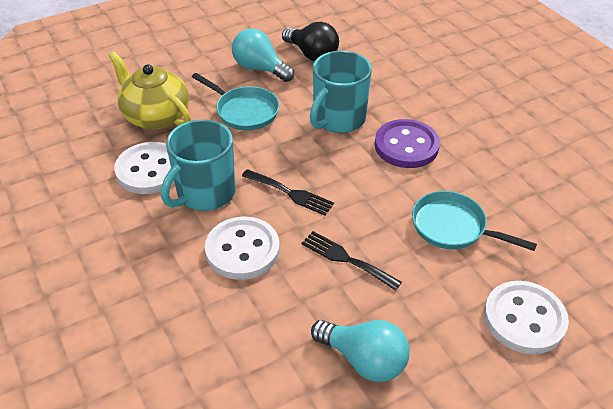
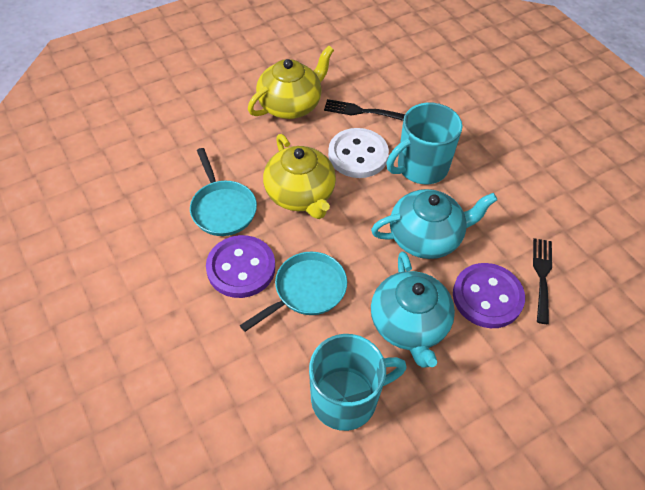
black light bulb: [282,22,339,61] = 1 -> none = 0
purple button: [375,119,440,168] = 1 -> [206,235,275,298] [453,263,525,328] = 2
turquoise light bulb: [232,28,294,82] [311,320,410,382] = 2 -> none = 0
turquoise teapot: none = 0 -> [371,189,497,259] [371,252,455,368] = 2
white button: [114,142,175,194] [205,216,280,280] [484,281,569,354] = 3 -> [328,128,389,178] = 1
yellow teapot: [109,51,191,129] = 1 -> [248,46,334,119] [263,134,336,219] = 2

